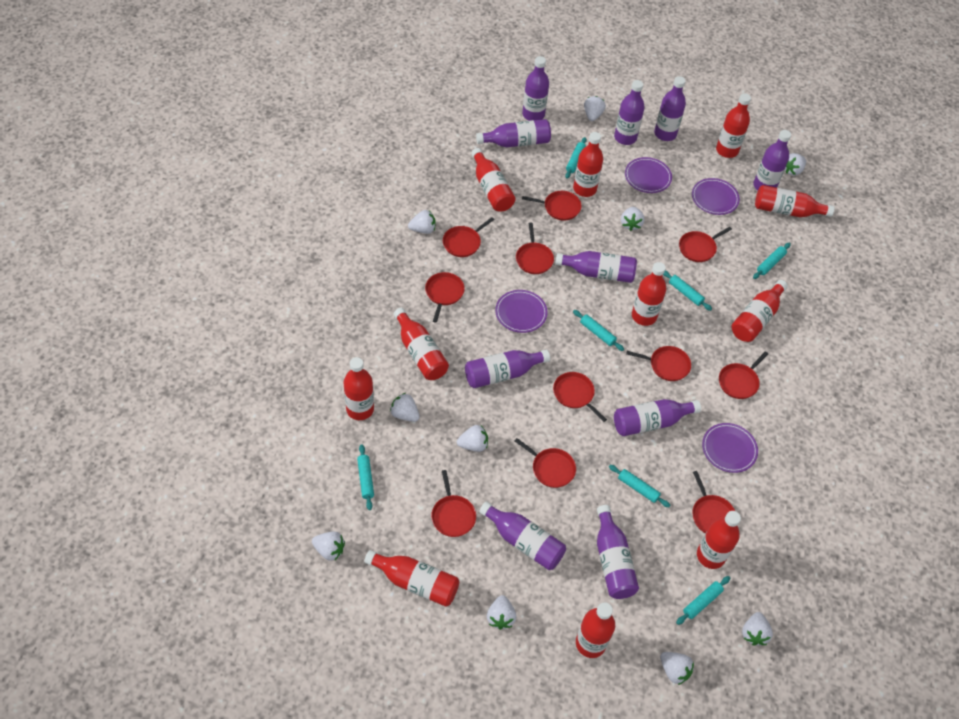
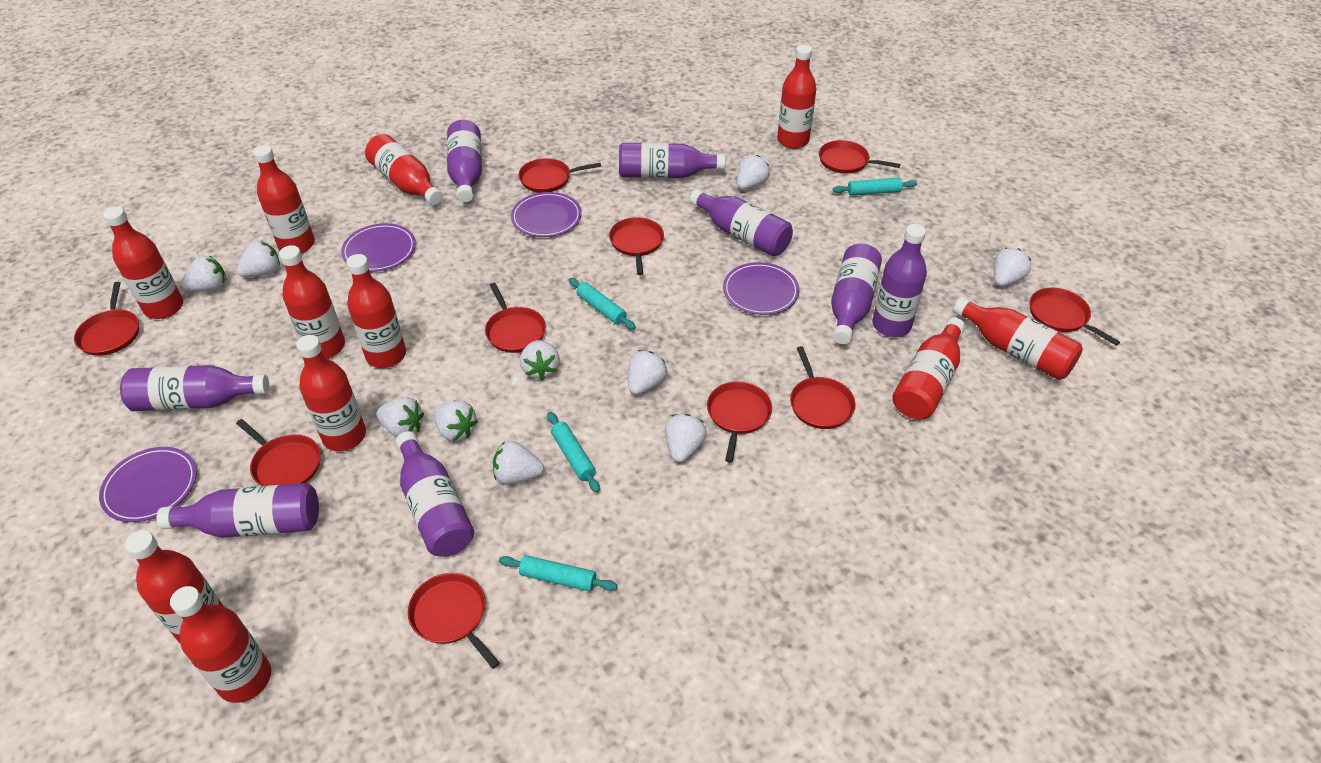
purple bottle: [465,350,550,388] [476,119,551,147] [479,501,566,570] [522,56,549,121] [555,251,637,283] [597,505,639,599] [614,80,645,145] [614,399,701,436] [654,76,686,141] [753,130,791,191] = 10 -> [120,365,269,411] [157,483,319,538] [396,431,474,557] [447,120,482,202] [619,143,725,178] [689,189,793,256] [831,244,882,344] [872,224,927,337] = 8
red pan: [425,272,465,323] [431,470,476,537] [443,217,495,257] [515,438,576,488] [516,223,554,274] [522,191,582,220] [553,372,607,422] [626,346,691,381] [679,227,732,262] [693,471,735,533] [719,351,768,399] = 11 -> [74,282,139,356] [236,419,321,486] [408,573,500,669] [485,283,546,353] [518,158,601,193] [609,217,664,275] [707,381,772,462] [790,346,856,429] [819,140,900,174] [1029,288,1120,346] = 10
turquoise rolling pin: [357,444,374,510] [565,137,587,179] [573,310,624,351] [609,465,670,507] [663,271,712,311] [676,576,730,625] [753,243,791,279] = 7 -> [499,555,617,592] [547,412,600,492] [569,278,636,330] [833,178,917,196] = 4

